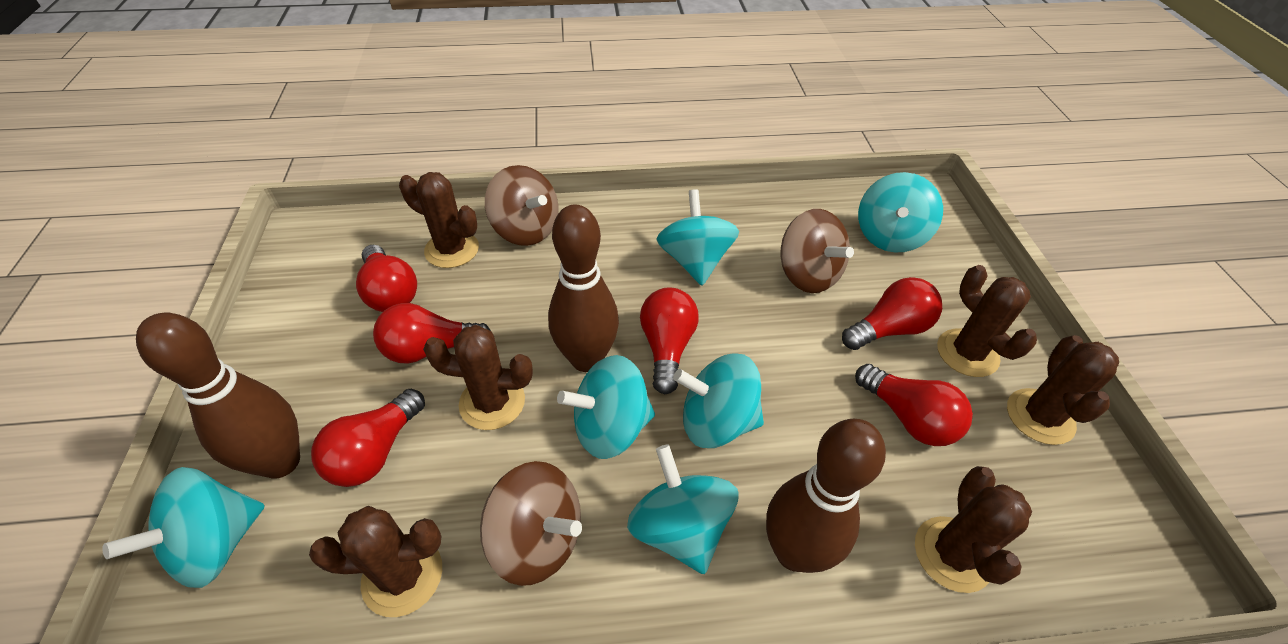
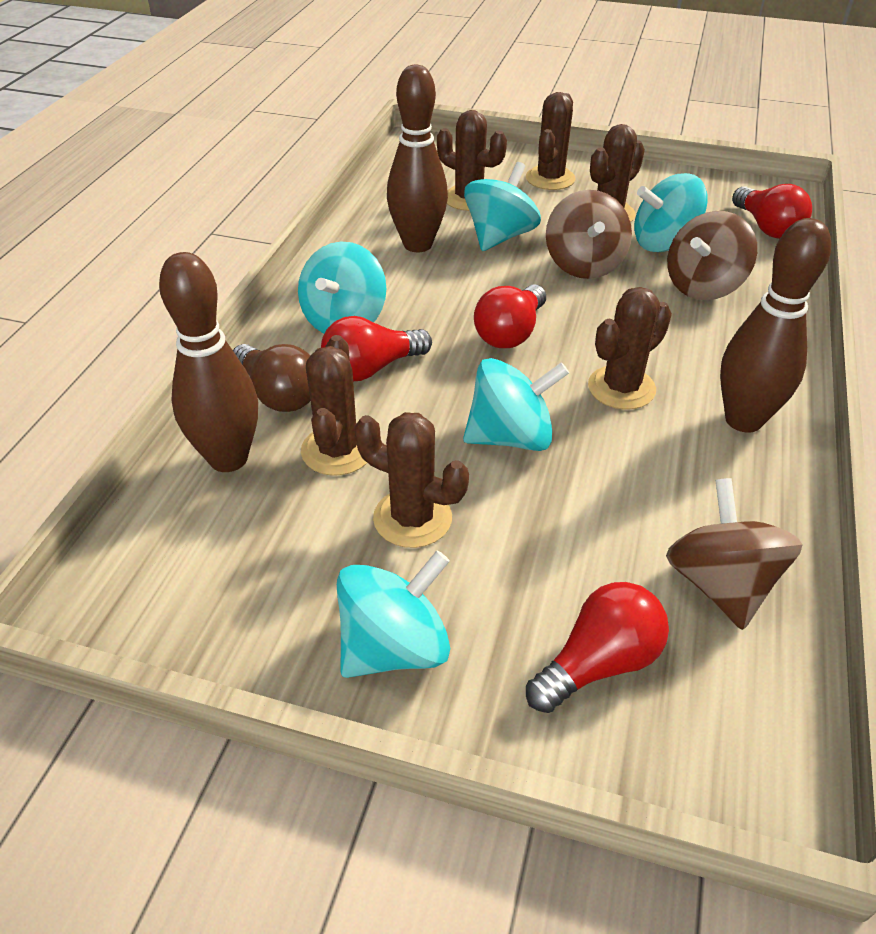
brown light bulb: none = 0 -> [233,344,311,412] = 1
red light bulb: [311,389,425,487] [356,245,417,312] [373,303,491,364] [640,288,699,394] [842,277,942,350] [855,364,973,446] = 6 -> [321,316,432,381] [474,284,546,348] [526,582,669,713] [732,184,812,239] = 4
turquoise spinning top: [102,467,265,588] [557,355,655,459] [627,444,739,574] [657,189,739,285] [673,354,764,448] [858,172,943,252] = 6 -> [298,242,386,334] [337,550,450,678] [463,358,569,451] [464,162,541,251] [634,173,708,252] = 5

